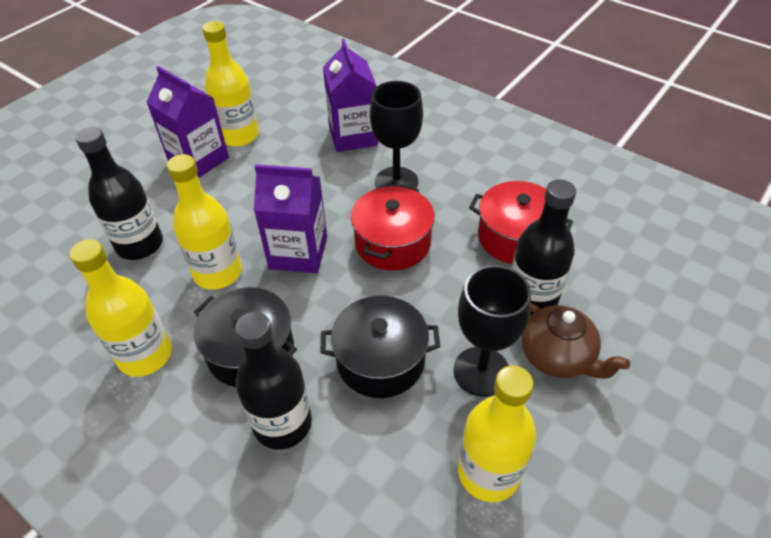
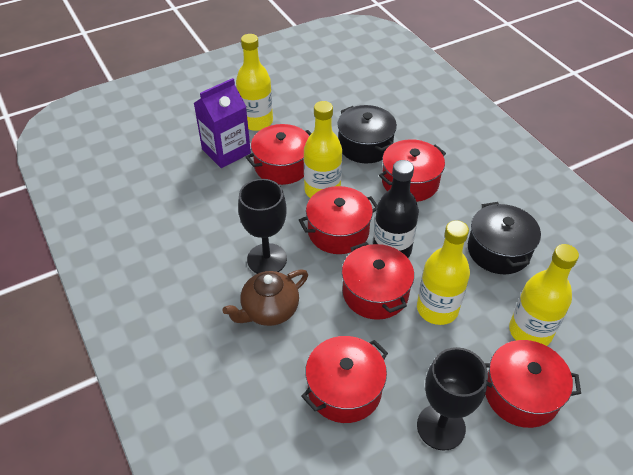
black bottle: [75,127,163,260] [235,312,312,450] [511,179,576,316] = 3 -> [373,160,419,258] = 1
purple carton: [146,66,229,178] [254,164,327,273] [323,39,378,152] = 3 -> [194,78,251,168] = 1
red pot: [351,185,435,271] [469,181,573,264] = 2 -> [246,124,312,185] [299,186,377,254] [301,336,388,423] [342,242,414,320] [379,139,446,202] [485,340,581,428] = 6

